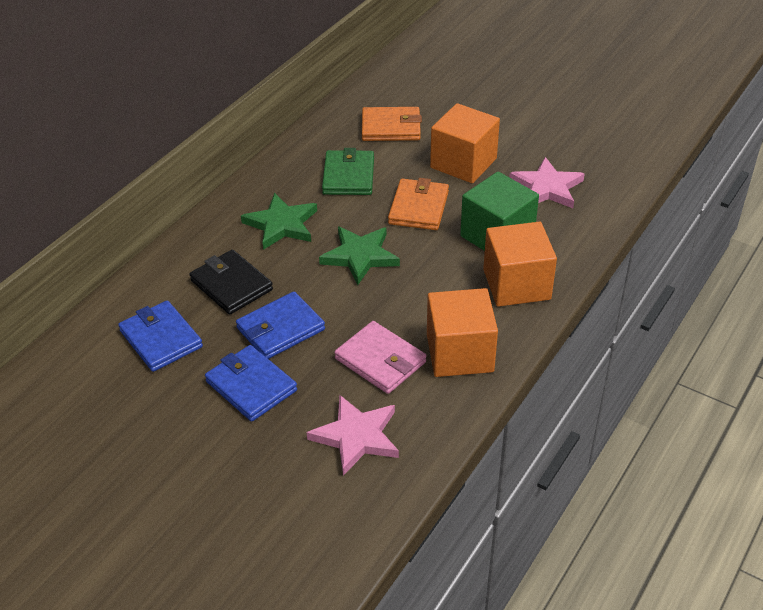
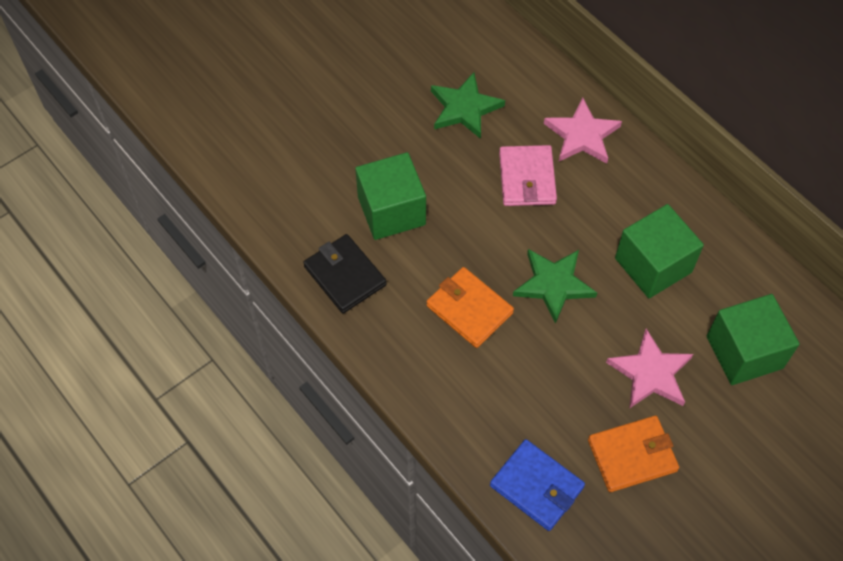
blue wallet: [118,300,203,372] [205,345,297,422] [236,292,325,359] = 3 -> [490,439,585,531] = 1
green cube: [460,172,539,251] = 1 -> [355,152,426,240] [615,204,704,298] [707,294,800,385] = 3
green wallet: [322,148,374,195] = 1 -> none = 0
orange cube: [427,288,498,377] [430,103,500,183] [483,222,557,307] = 3 -> none = 0

